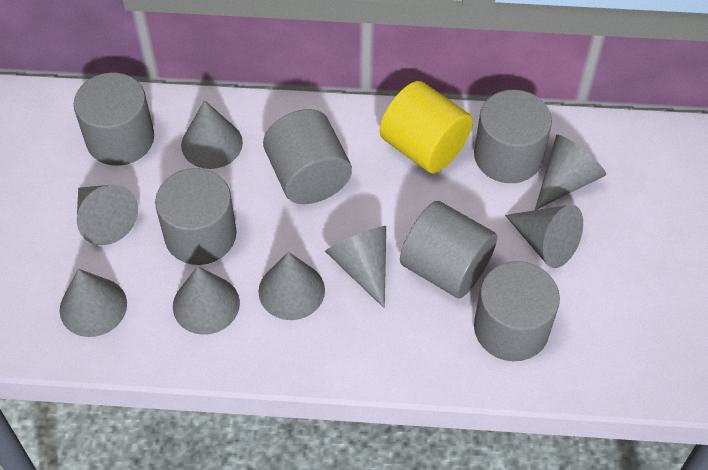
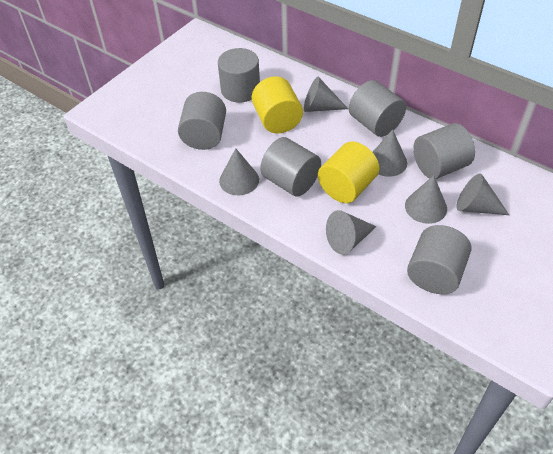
grey cone: [60,269,127,337] [77,184,138,245] [173,266,240,335] [181,100,243,169] [258,252,325,320] [325,226,386,308] [505,205,583,268] [535,135,606,210] = 8 -> [219,148,259,195] [304,77,348,112] [326,210,376,255] [373,129,407,177] [405,175,447,224] [456,174,509,215] = 6
yellow cylinder: [380,81,473,173] = 1 -> [252,76,303,134] [318,142,380,203] = 2

